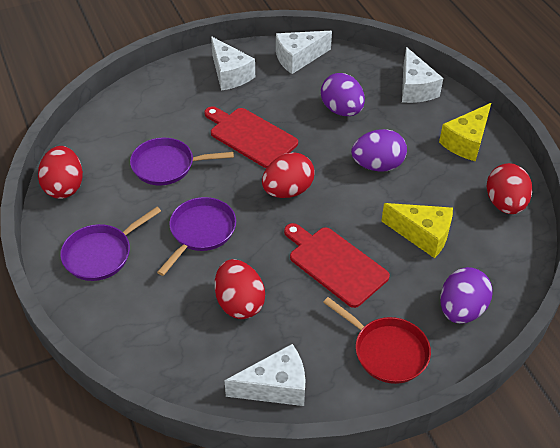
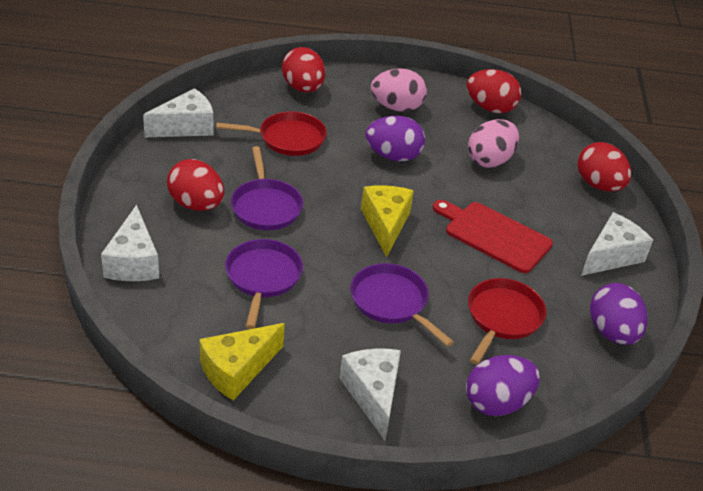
pink egg: none = 0 -> [371,68,427,112] [468,119,519,168] = 2
red cutting board: [204,107,298,168] [284,223,390,308] = 2 -> [433,200,553,273] = 1
red pan: [323,297,431,384] = 1 -> [216,111,327,156] [468,278,546,365] = 2

